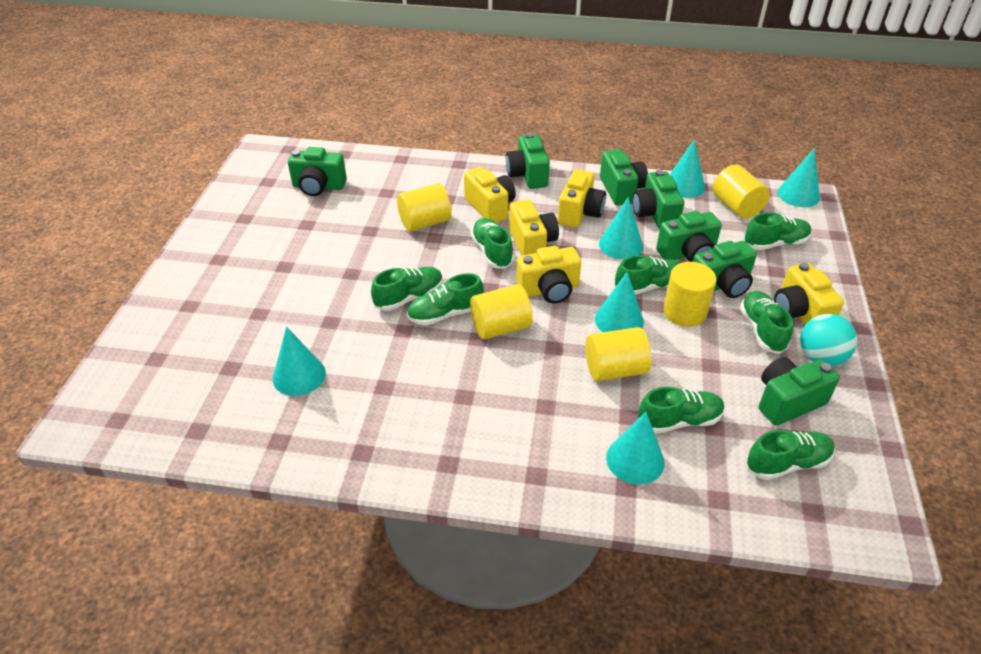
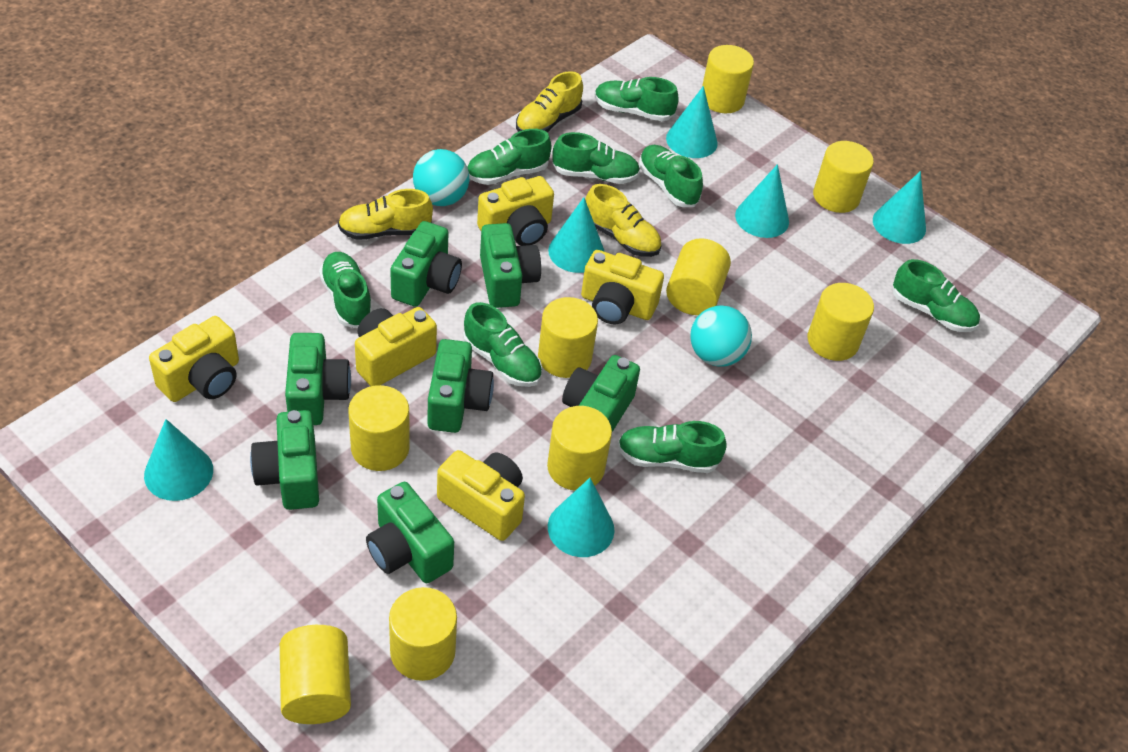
turquoise ball: [800,314,858,366] = 1 -> [413,149,469,206] [690,305,752,367] = 2
yellow cylinder: [397,183,452,232] [470,284,533,340] [585,327,651,381] [663,262,716,327] [713,165,770,219] = 5 -> [280,625,351,724] [348,385,410,471] [389,587,457,681] [538,297,598,378] [547,406,612,491] [666,238,731,315] [702,45,754,113] [807,283,874,361] [813,141,874,213] = 9
yellow shoe: none = 0 -> [338,189,433,240] [516,71,583,132] [585,184,661,257] = 3

